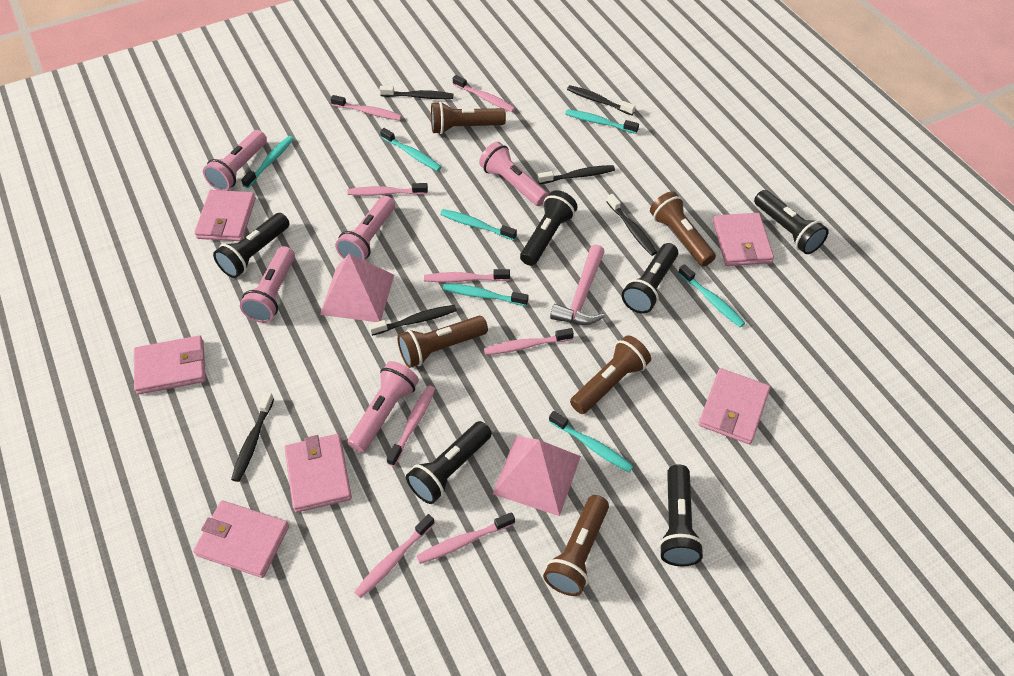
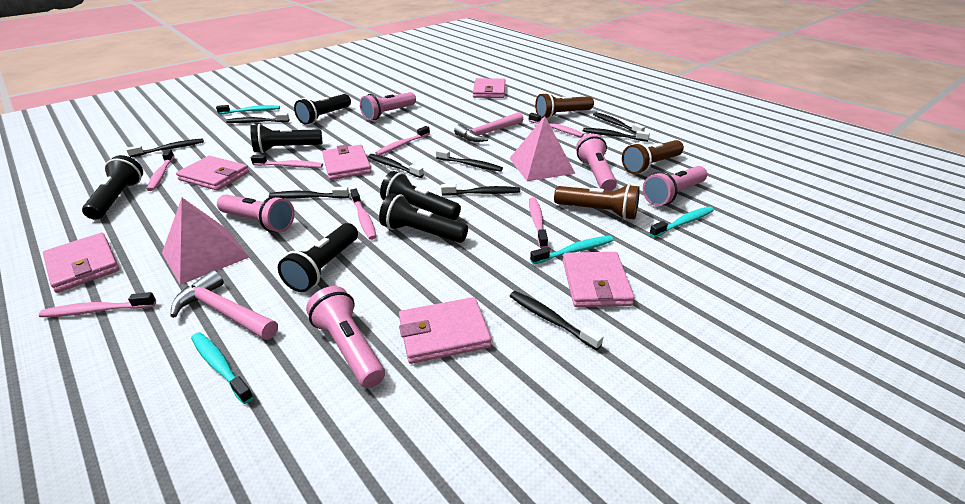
black toothbrush: [231,392,274,482] [369,305,457,336] [379,86,453,99] [538,165,615,184] [567,85,636,115] [607,194,657,256] = 6 -> [126,138,204,157] [226,113,289,123] [269,187,349,199] [368,154,424,178] [436,149,503,172] [441,184,520,196] [510,291,603,350] [583,128,650,142] [593,112,645,134] = 9
brown flashlight: [397,316,488,368] [431,101,506,134] [543,495,609,596] [570,335,651,414] [650,191,716,266] = 5 -> [535,92,594,119] [554,184,640,220] [622,140,684,174] = 3
pink hammer: [550,244,605,325] = 1 -> [170,270,278,340] [454,112,523,142] = 2
pink toothbrush: [331,95,402,120] [347,183,428,196] [354,514,435,598] [386,385,435,466] [417,512,515,564] [424,269,510,282] [453,75,515,112] [484,328,574,355] = 8 -> [39,292,156,317] [147,149,174,191] [251,155,323,168] [350,189,376,240] [375,126,430,155] [528,113,584,137] [529,197,548,248] = 7
turquoise toothbrush: [241,136,294,188] [380,128,441,171] [440,209,517,240] [443,283,529,306] [549,411,633,472] [566,109,639,134] [678,264,745,327] = 7 -> [191,332,254,404] [216,105,280,114] [530,235,614,264] [649,206,714,238] = 4

